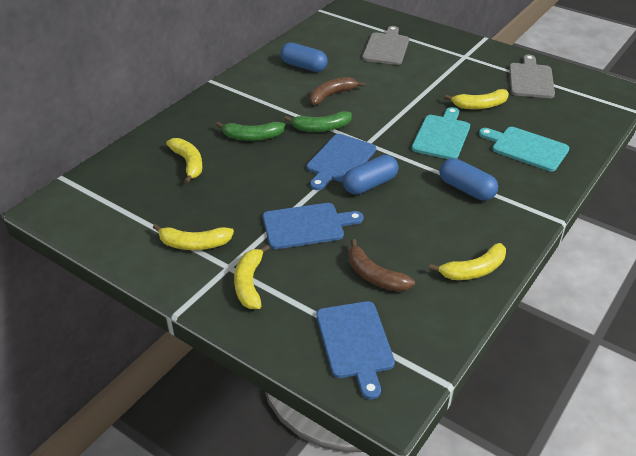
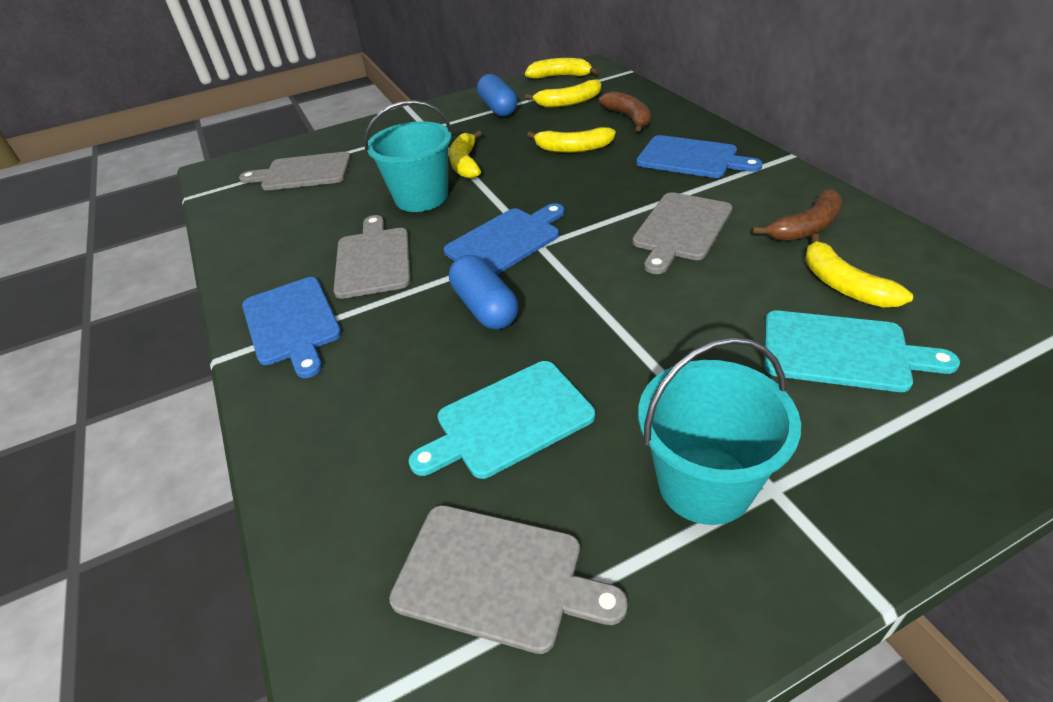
blue capsule: [280,42,328,72] [343,155,398,195] [439,158,498,201] = 3 -> [449,255,518,329] [477,74,517,117] = 2
green banana: [216,122,285,141] [284,111,352,132] = 2 -> none = 0
grey cutting board: [362,26,409,65] [509,55,555,98] = 2 -> [239,152,351,190] [334,215,411,299] [389,505,628,654] [632,192,732,274] = 4
turquoise bucket: none = 0 -> [364,100,452,212] [638,337,801,525] = 2

